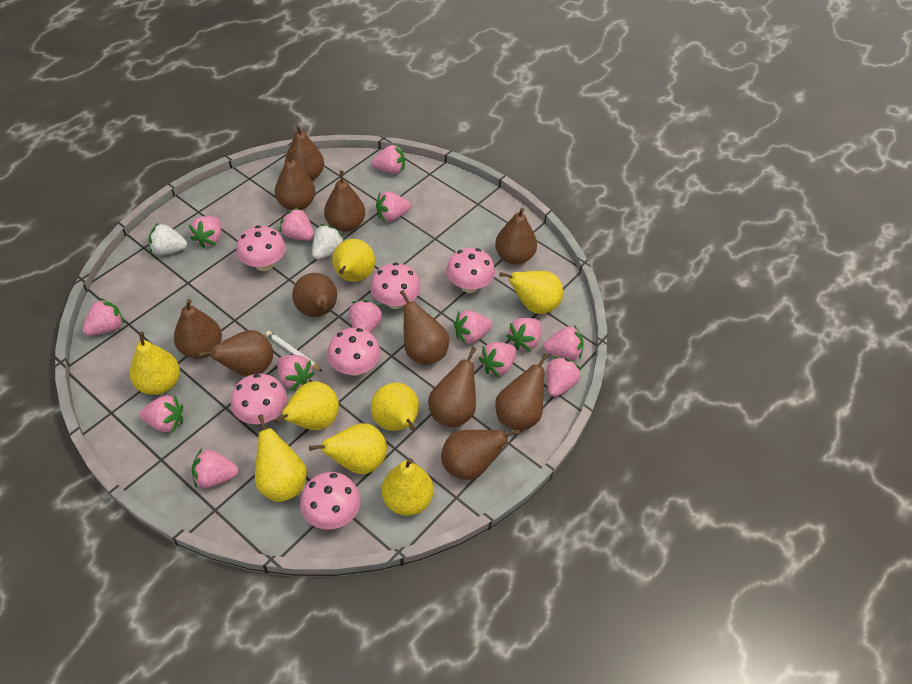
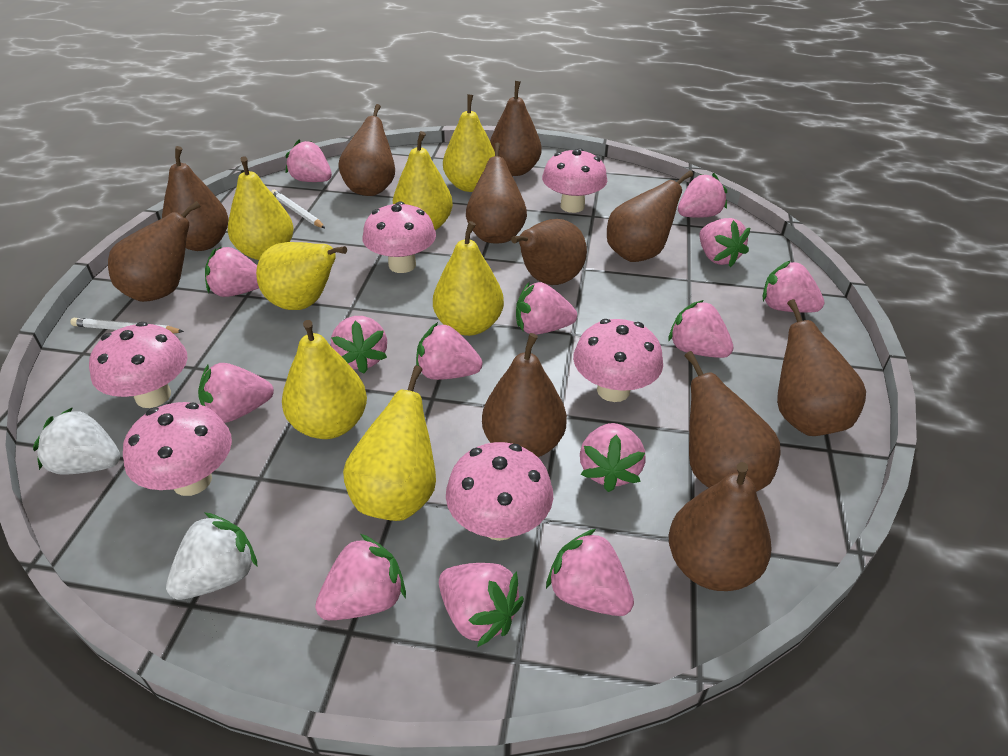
white pencil: [266,331,322,372] = 1 -> [70,318,184,334] [271,190,325,228] = 2
yellow pear: [130,332,180,395] [255,414,307,502] [274,381,339,430] [309,423,387,474] [332,239,375,282] [371,382,419,431] [382,458,434,516] [500,271,563,314] = 8 -> [228,156,293,260] [256,242,347,310] [282,320,367,439] [343,365,436,521] [393,131,453,230] [433,221,504,336] [443,94,495,192] = 7

